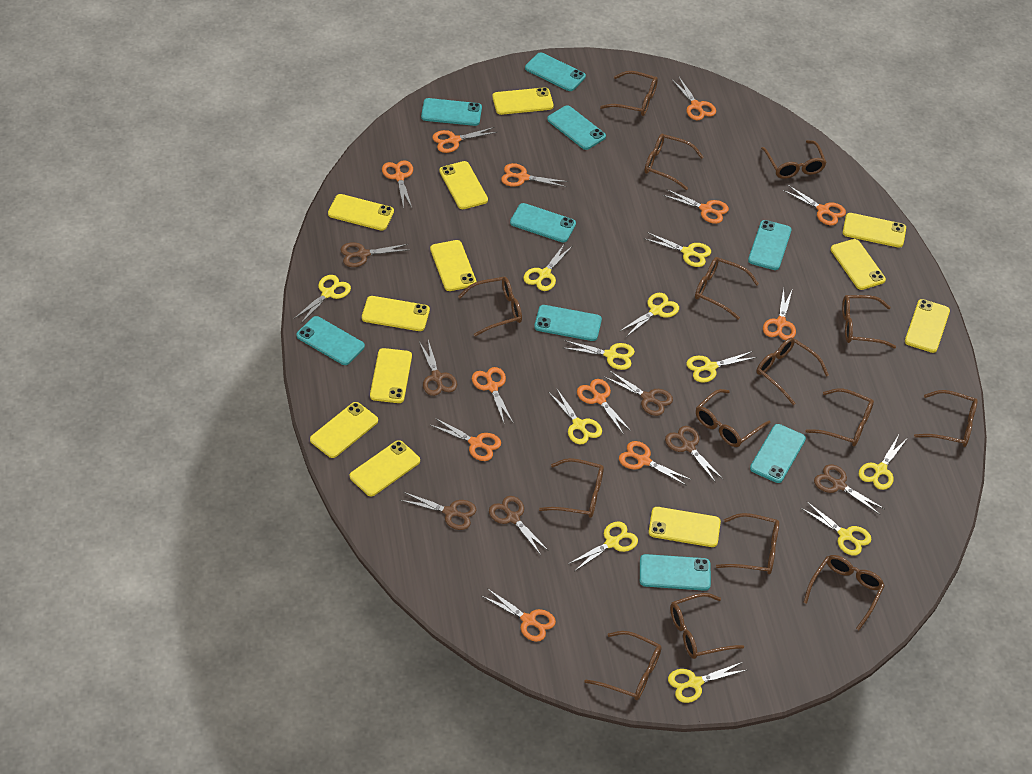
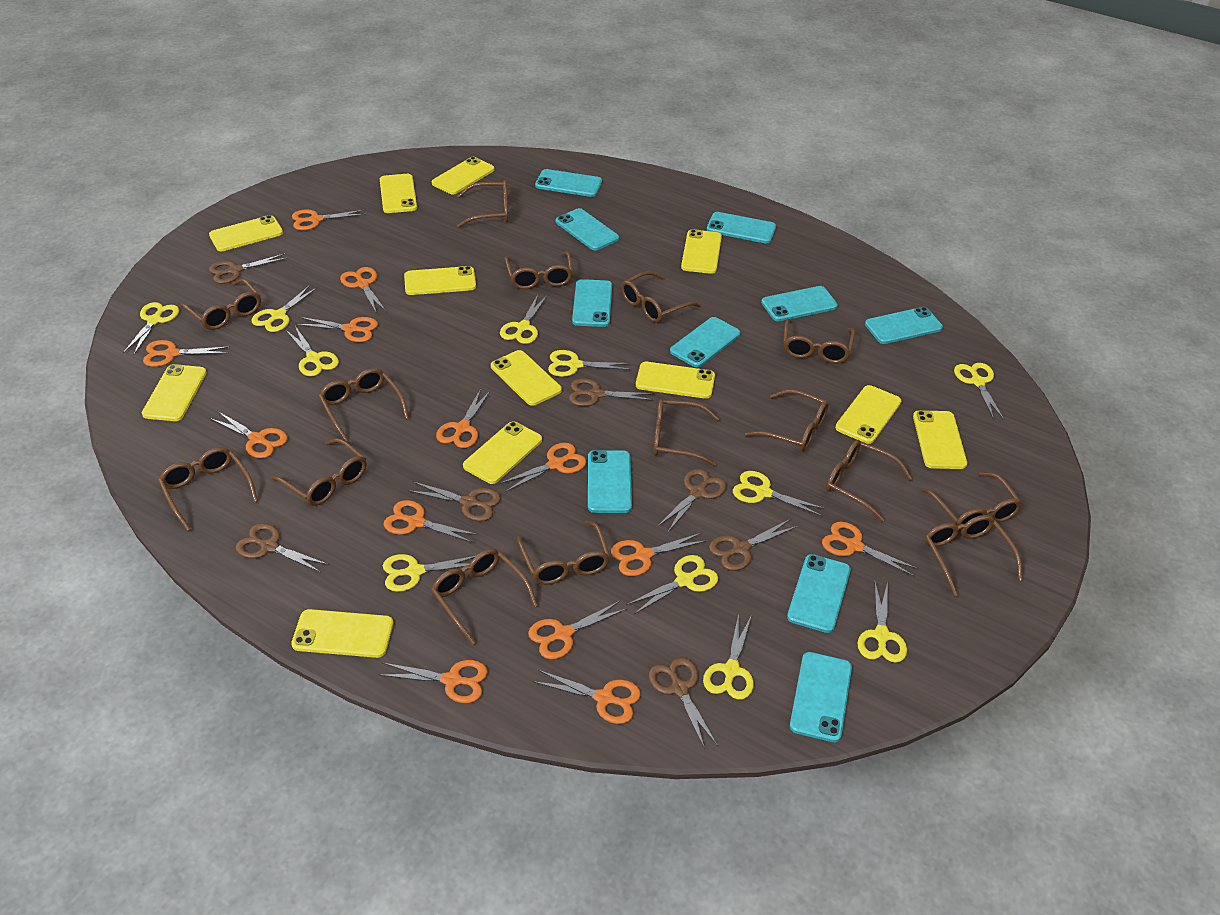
orange scissors: [382,160,413,208] [430,418,501,461] [432,127,497,153] [472,367,513,423] [482,588,556,642] [501,163,568,187] [577,379,631,434] [619,441,691,486] [663,189,729,224] [672,77,716,120] [763,288,796,340] [783,185,846,225] = 12 -> [143,340,230,367] [209,411,287,458] [292,209,366,230] [296,317,378,342] [340,267,386,314] [380,660,487,703] [383,500,478,543] [436,389,491,448] [499,443,586,492] [528,601,627,659] [533,670,641,724] [611,533,707,576] [822,522,919,576] = 13
turquoise phone: [297,316,365,365] [421,98,482,126] [510,203,576,242] [525,52,586,91] [534,305,602,341] [547,105,606,150] [640,554,711,591] [748,220,792,270] [750,424,806,483] = 9 -> [535,169,602,197] [556,208,619,250] [572,279,612,327] [588,450,632,513] [670,317,741,367] [707,212,776,244] [761,286,838,321] [787,554,851,633] [790,652,852,742] [865,307,943,344] = 10

